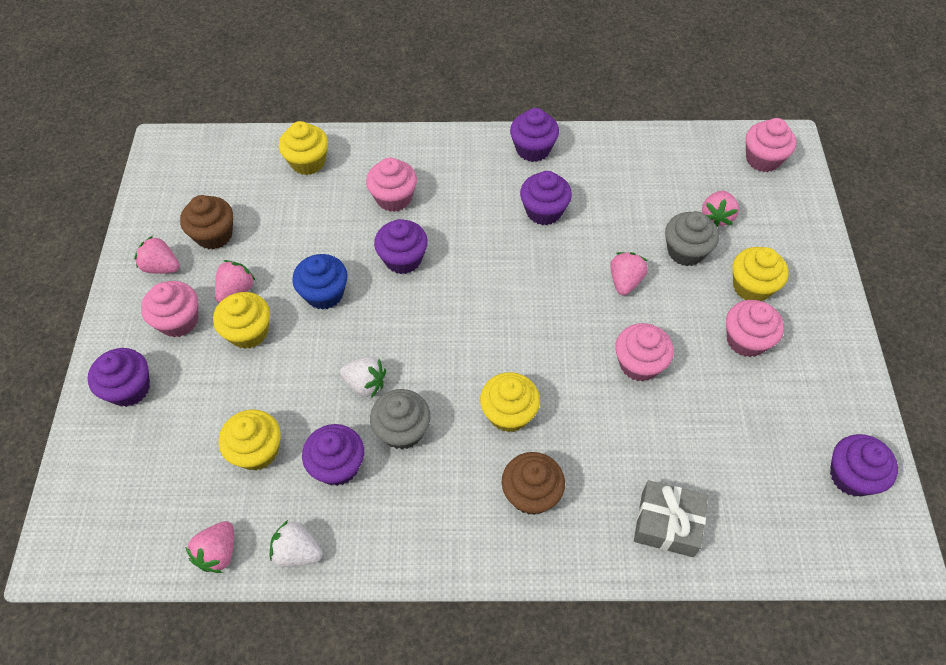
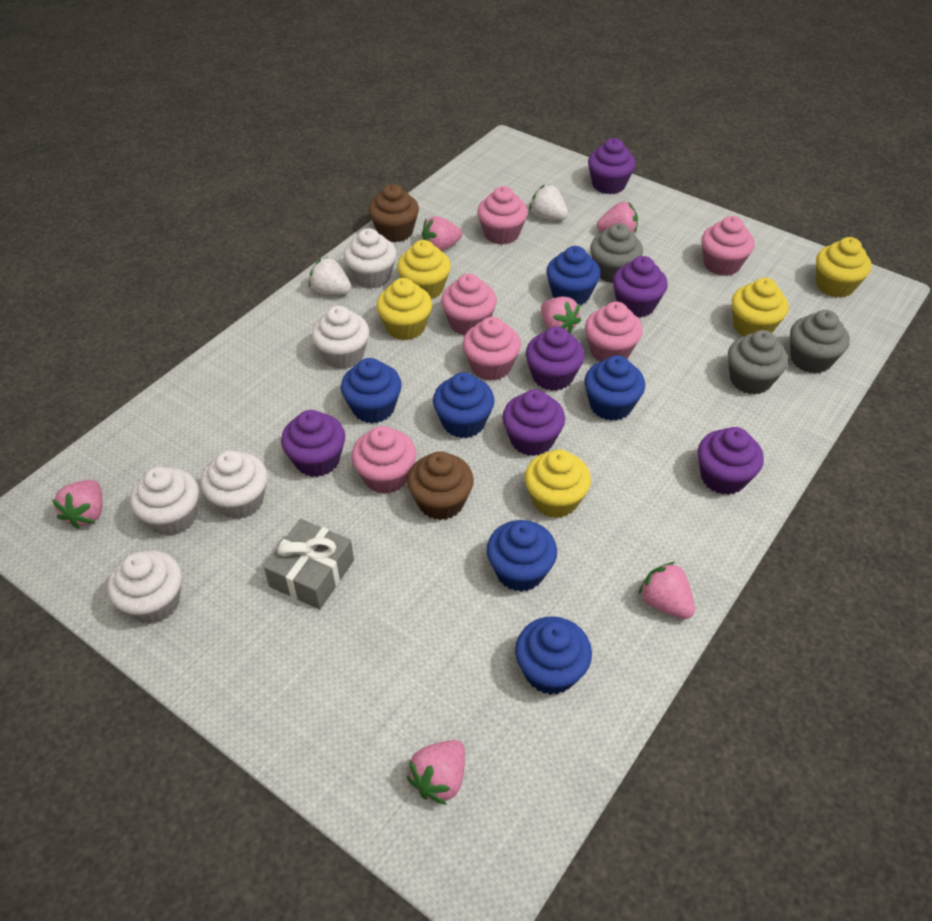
blue cupcake: [292,254,347,310] = 1 -> [341,358,402,423] [433,372,494,438] [487,520,557,592] [515,616,592,695] [546,246,600,305] [584,355,645,421] = 6
grey cupcake: [370,389,431,449] [665,211,719,266] = 2 -> [590,223,643,283] [728,330,788,395] [790,310,850,374] = 3
pink cupcake: [141,281,198,337] [366,157,417,212] [615,323,674,381] [726,300,784,357] [746,118,797,172] = 5 -> [351,426,416,494] [441,274,497,336] [463,317,521,381] [477,186,528,245] [585,302,643,362] [701,216,754,276] = 6
pink strawberry: [134,236,180,274] [185,521,234,573] [215,260,256,303] [610,252,648,295] [702,191,739,227] = 5 -> [52,480,103,529] [407,740,465,805] [422,216,462,251] [541,297,581,333] [597,202,638,233] [638,562,695,619] = 6
white cupcake: none = 0 -> [107,550,182,624] [130,467,199,536] [200,450,268,519] [312,306,369,369] [344,228,397,289] = 5

